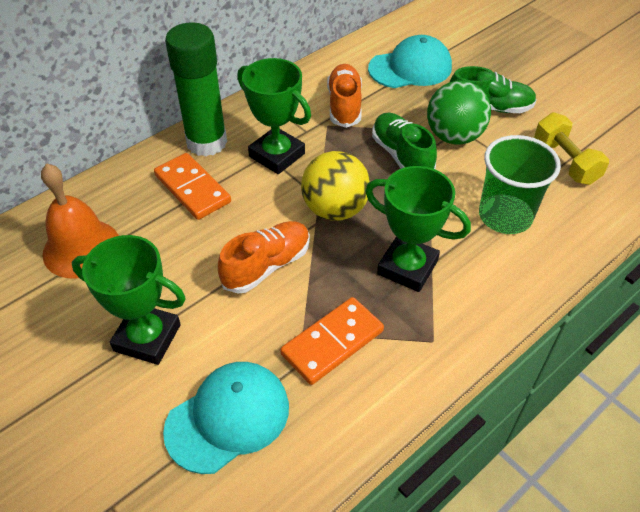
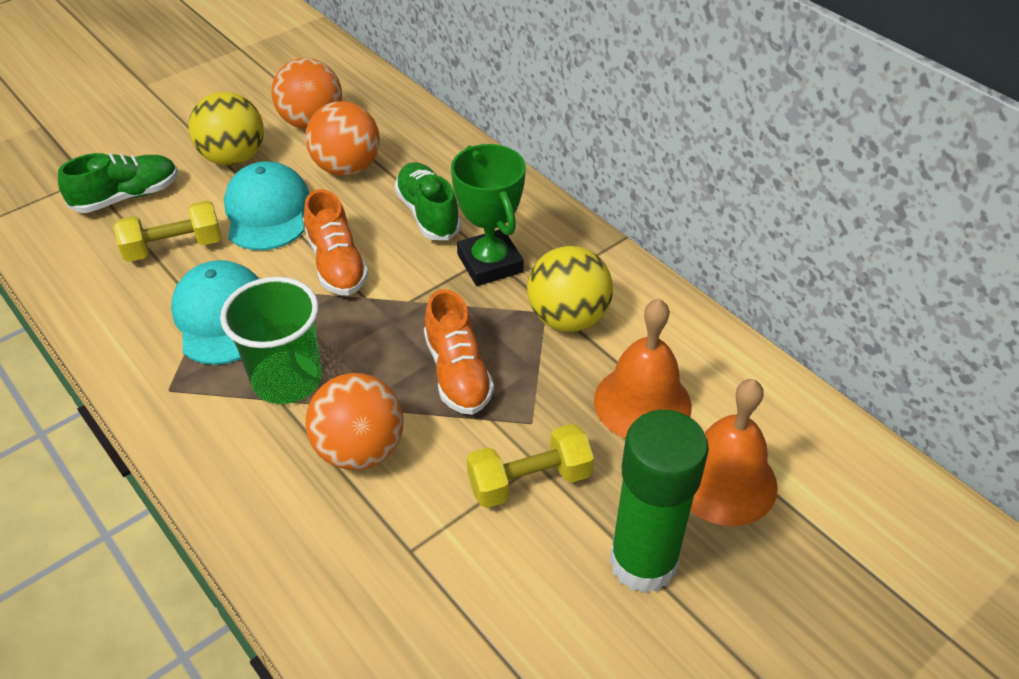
green ball: [427,81,491,144] = 1 -> none = 0
green trophy: [71,235,186,365] [237,58,311,174] [365,166,471,292] = 3 -> [451,144,526,286] = 1
orange ball: none = 0 -> [271,58,342,129] [306,101,380,176] [306,373,404,470] = 3
orange bell: [41,163,119,279] = 1 -> [594,299,692,438] [690,379,778,526] = 2
orange domino: [154,153,231,220] [280,297,384,385] = 2 -> none = 0
yellow ball: [301,151,370,221] = 1 -> [189,92,264,166] [527,246,613,332] = 2
yellow dumbbell: [535,113,609,185] = 1 -> [113,201,222,262] [467,424,594,508] = 2

